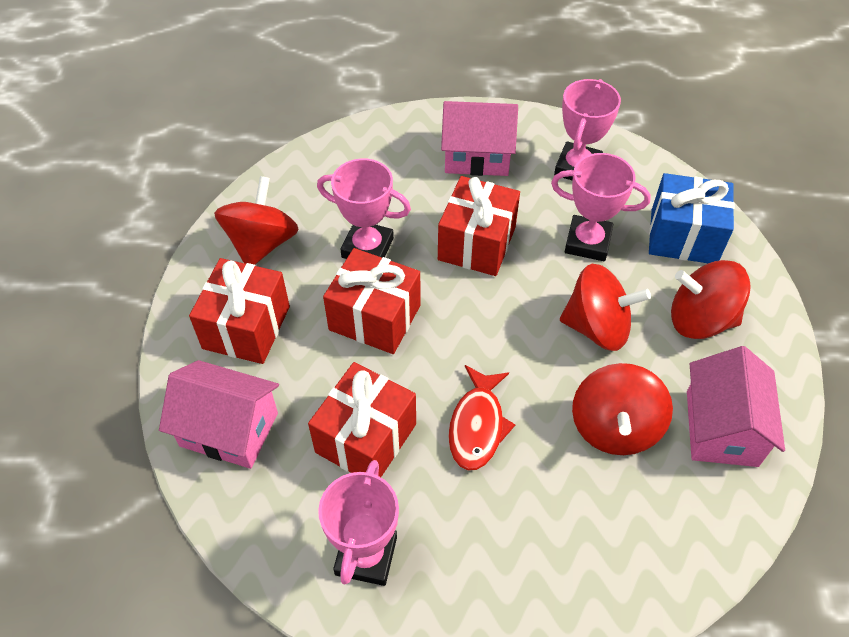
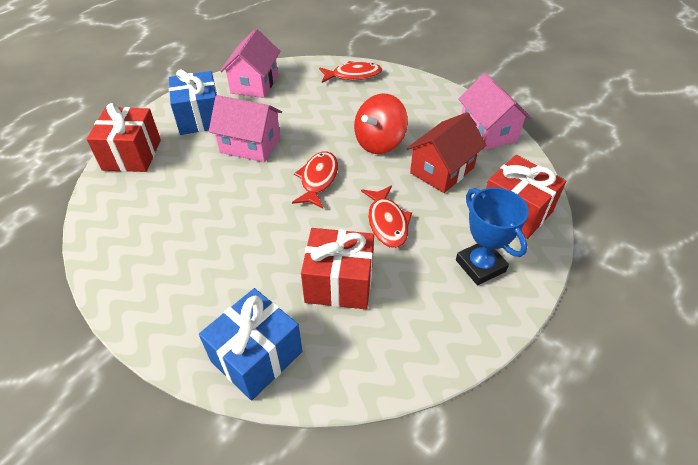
blue gift: [649,173,735,263] = 1 -> [169,69,217,135] [199,288,302,401] = 2
blue trophy: none = 0 -> [456,187,529,285] = 1
pink trophy: [317,159,411,259] [318,460,399,586] [551,153,651,261] [554,79,621,181] = 4 -> none = 0
red fish: [448,365,515,471] = 1 -> [292,151,338,208] [319,61,382,83] [361,185,412,248] = 3
red gift: [189,258,290,364] [308,362,416,477] [323,248,421,354] [438,176,520,276] = 4 -> [87,103,161,172] [301,228,374,309] [486,155,566,239] = 3
red house: none = 0 -> [406,112,486,193] = 1
red spinning top: [214,176,299,265] [560,264,651,351] [572,363,673,455] [671,260,751,339] = 4 -> [354,93,408,154] = 1

